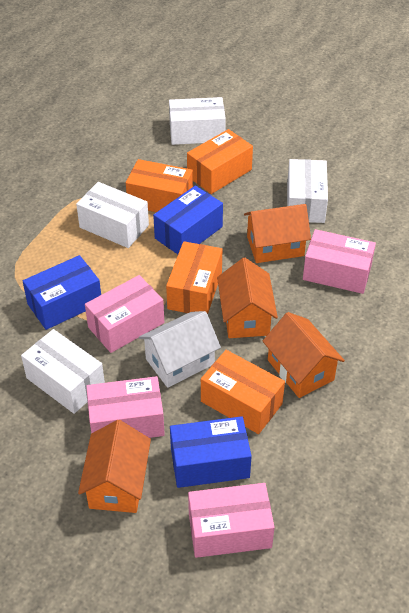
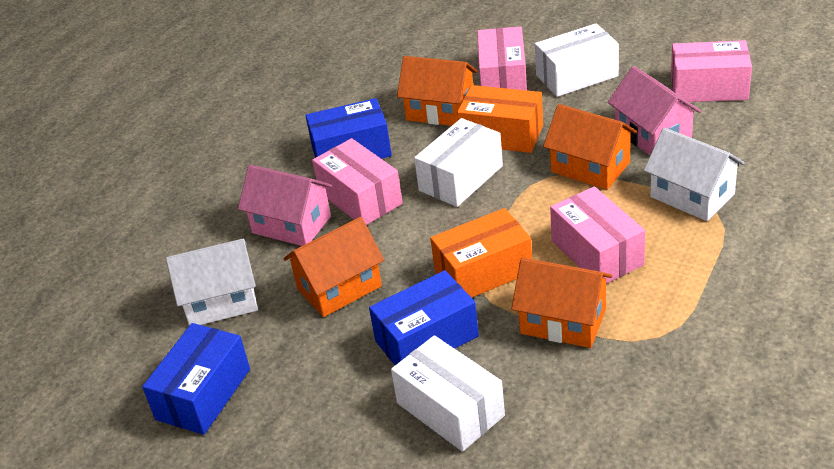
orange box: [126,159,193,212] [166,241,222,314] [187,129,253,194] [201,350,285,434] = 4 -> [430,208,532,298] [457,85,543,153] = 2
pink house: none = 0 -> [238,165,332,246] [608,66,701,155] = 2
white box: [21,329,105,414] [76,182,149,248] [169,97,226,145] [287,159,328,223] = 4 -> [391,335,505,452] [414,118,503,207] [535,23,619,97] = 3
white house: [139,311,221,388] = 1 -> [166,239,258,325] [644,128,745,221] = 2

